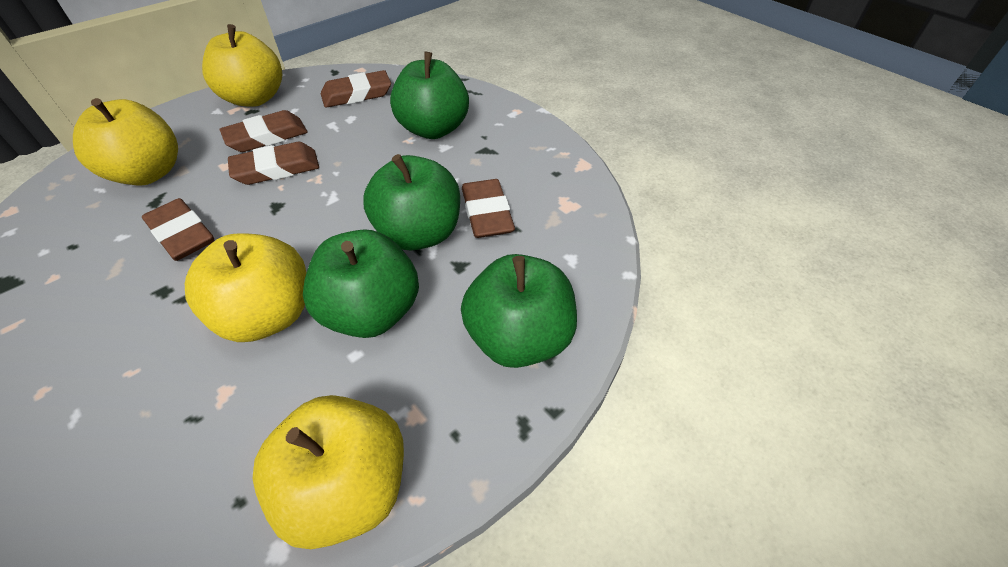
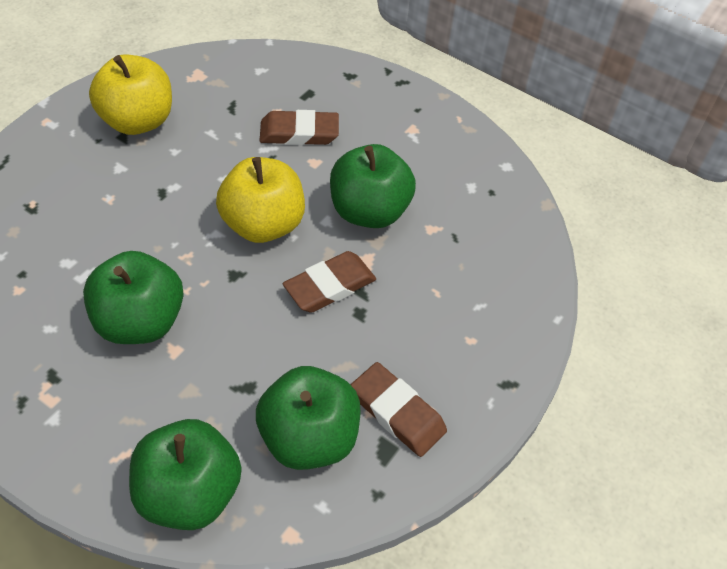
brown eraser: [142,198,214,261] [219,110,308,152] [228,142,319,185] [321,70,391,108] [462,179,515,238] = 5 -> [260,110,339,145] [283,251,376,313] [351,362,447,457] = 3
yellow apple: [73,98,178,186] [185,233,306,342] [202,24,282,107] [253,395,404,549] = 4 -> [89,54,172,135] [216,157,305,243] = 2

